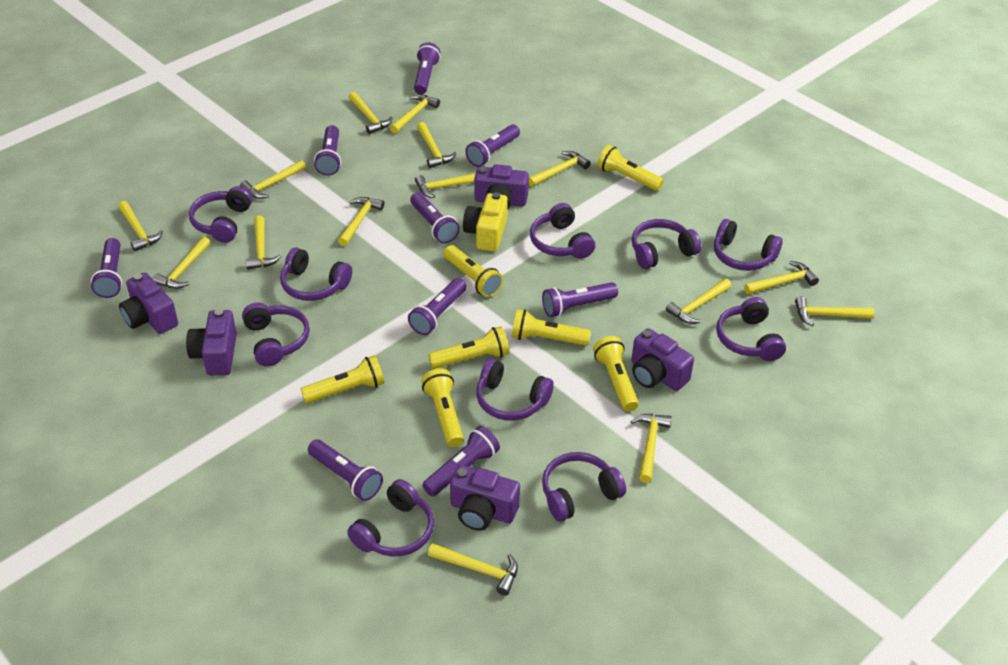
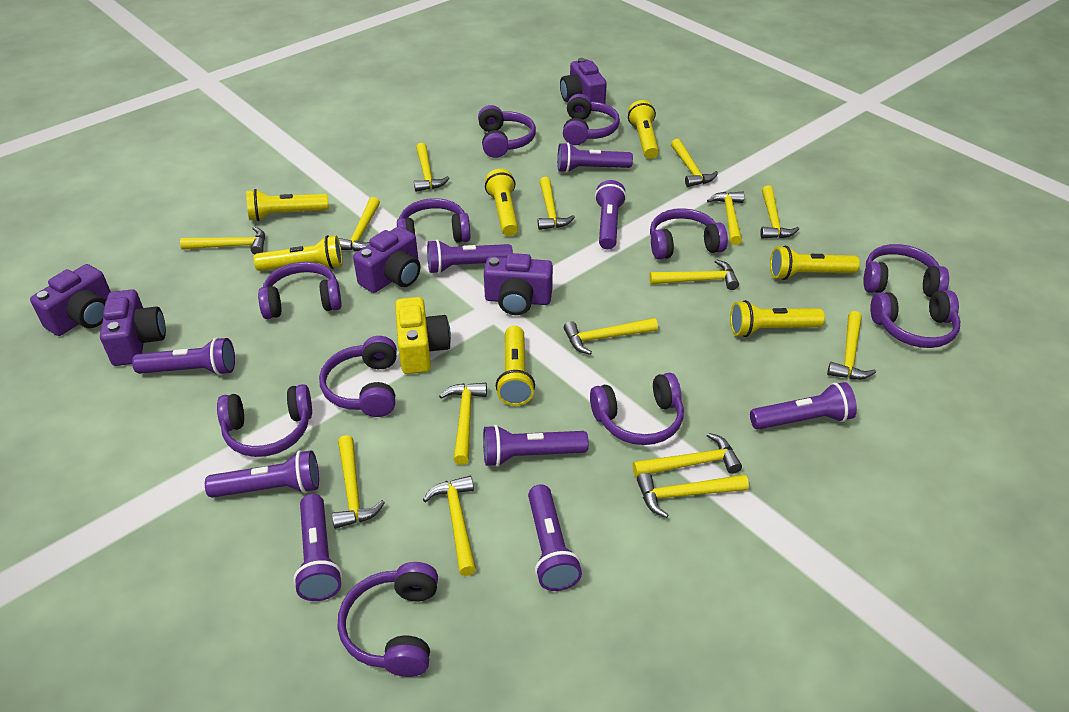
purple headphones: [189,186,252,243] [242,303,310,366] [280,247,352,301] [347,479,434,556] [476,359,554,421] [530,203,595,259] [542,452,626,522] [632,219,701,269] [714,219,783,271] [716,297,786,361] = 10 -> [217,384,312,457] [258,262,342,319] [319,336,397,417] [338,562,438,677] [397,198,471,243] [478,105,536,158] [563,94,620,145] [590,373,684,445] [650,208,728,260] [863,244,949,297] [870,290,960,348] = 11

